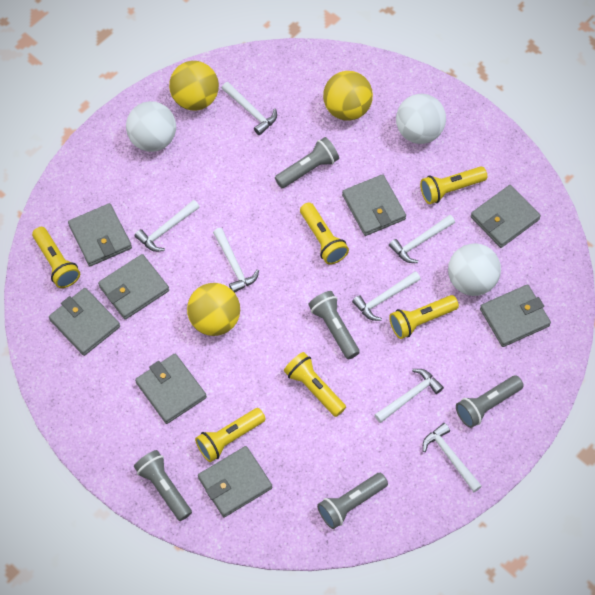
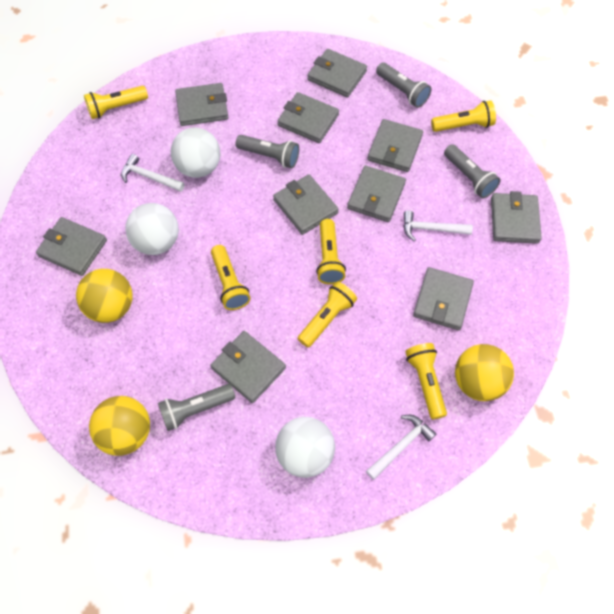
grey flashlight: [134,450,192,521] [275,137,339,188] [308,291,360,359] [317,473,388,529] [456,375,524,428] = 5 -> [158,384,235,431] [236,135,299,168] [376,63,431,108] [444,144,501,198] = 4
grey wallet: [49,288,120,356] [68,203,132,266] [98,254,169,320] [135,354,207,424] [198,446,272,517] [342,174,406,236] [471,185,541,248] [480,284,551,347] = 8 -> [36,217,107,276] [175,83,228,126] [210,331,286,403] [273,174,339,235] [278,92,339,143] [307,49,367,97] [347,166,406,222] [368,119,423,172] [413,267,474,330] [491,191,542,244] = 10
white hammer: [135,200,200,252] [213,228,259,293] [222,82,277,135] [352,271,421,321] [375,369,444,423] [389,215,455,263] [423,423,482,492] = 7 -> [121,154,185,192] [366,415,437,480] [404,210,473,241] = 3

